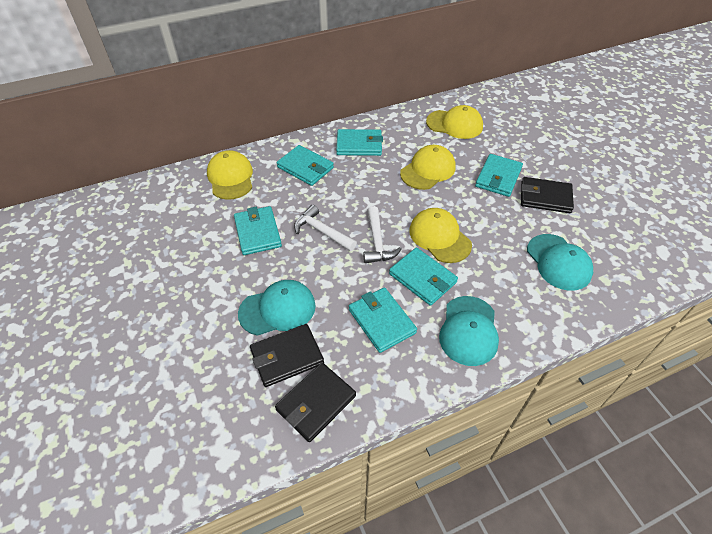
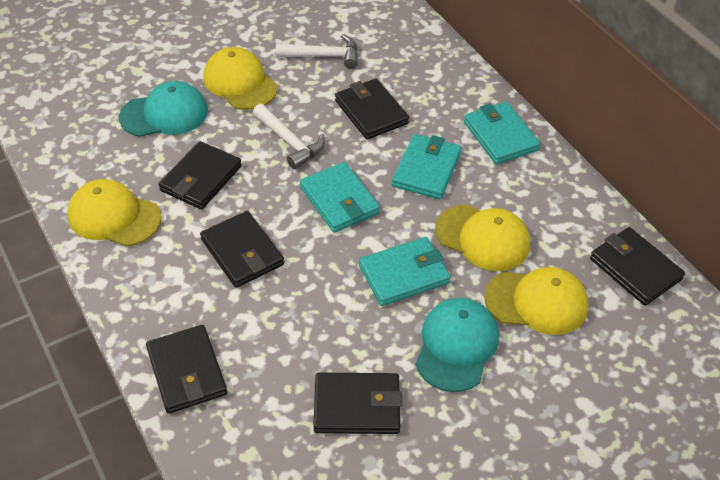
black wallet: [250,324,324,387] [275,363,356,442] [521,177,574,213] = 3 -> [146,325,227,414] [158,141,242,210] [200,211,284,288] [313,373,402,434] [335,79,409,140] [590,227,685,306] = 6
turquoise cap: [238,280,316,336] [439,296,499,366] [527,234,593,291] = 3 -> [119,81,208,137] [415,298,499,392] = 2
turquoise wallet: [234,206,282,255] [277,145,334,186] [336,129,383,156] [349,287,417,353] [389,248,458,306] [475,154,523,197] = 6 -> [300,162,380,233] [359,237,451,306] [392,134,462,199] [464,102,540,164] = 4

